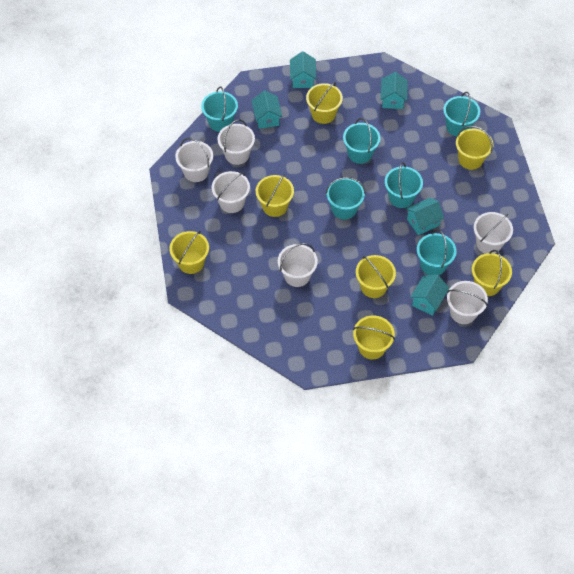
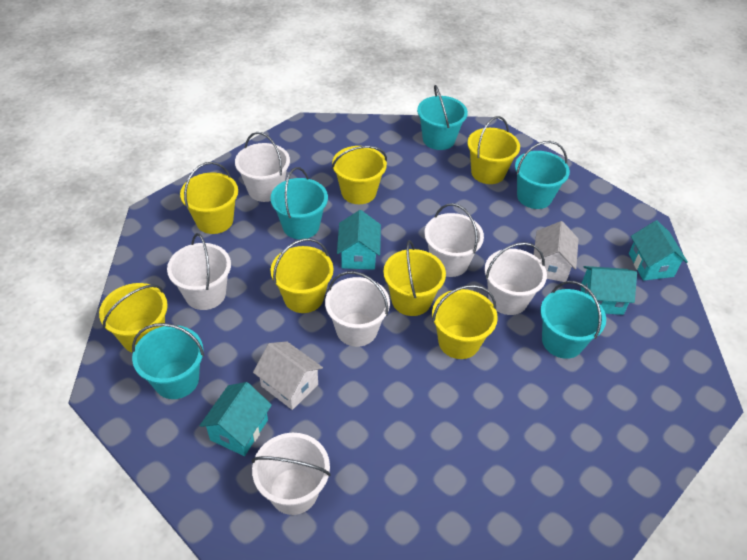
turquoise bucket: [201,86,238,132] [326,177,366,220] [343,118,380,164] [385,162,423,208] [417,230,457,275] [443,92,480,136] = 6 -> [132,323,204,399] [270,167,328,239] [417,85,468,150] [515,141,570,209] [540,281,606,359] = 5
turquoise house: [251,90,282,129] [290,51,316,88] [381,72,408,109] [406,198,444,235] [410,275,449,316] = 5 -> [200,382,272,456] [337,210,381,270] [581,266,637,315] [629,220,688,281] = 4
white house: none = 0 -> [253,341,323,410] [533,221,579,282] = 2

